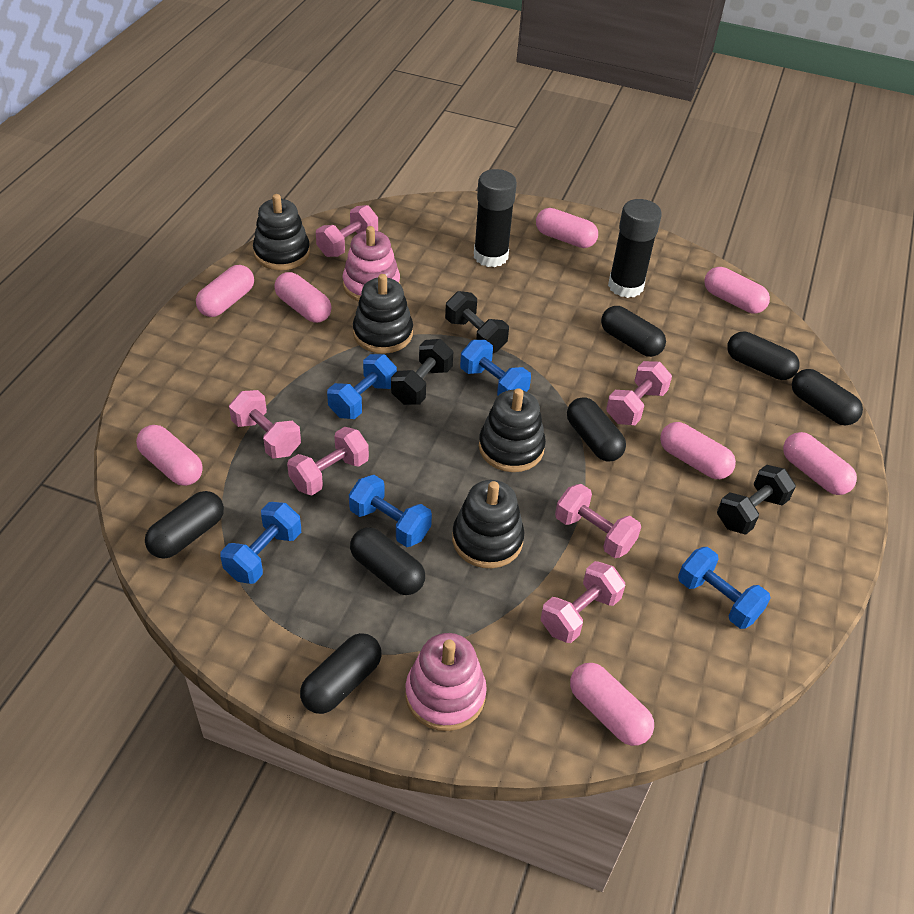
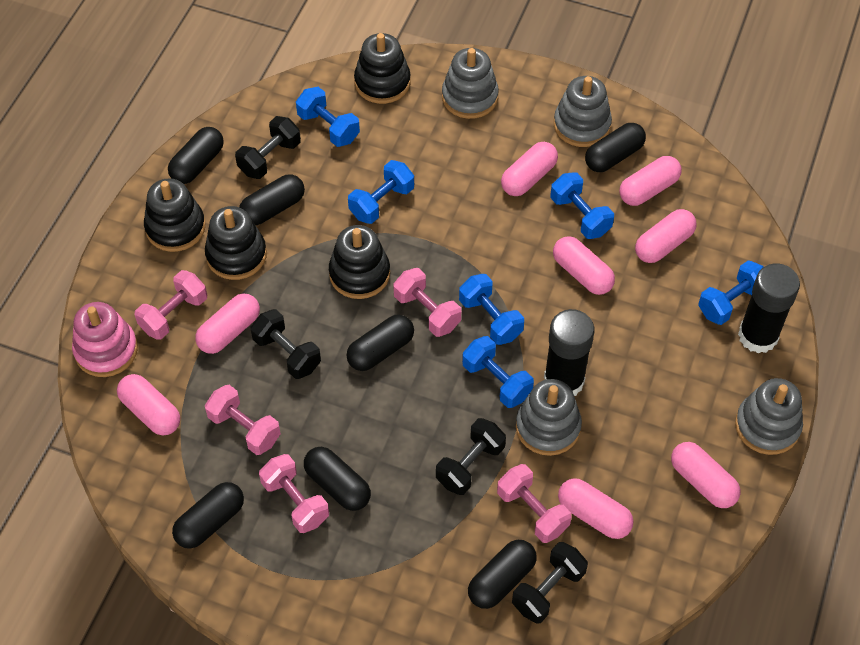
black dumbbell: [391,339,453,405] [445,291,509,353] [717,465,796,535] = 3 -> [235,116,301,179] [251,309,321,379] [436,418,506,495] [512,542,588,624] = 4
blue dumbbell: [220,502,301,584] [327,354,397,419] [349,475,432,547] [460,340,531,396] [678,547,770,629] = 5 -> [296,87,360,147] [348,160,414,224] [459,274,524,345] [462,336,534,408] [550,172,614,239] [698,260,764,325] = 6
grey stacking toy: none = 0 -> [442,48,499,119] [516,379,582,456] [554,76,612,147] [735,378,803,455] = 4
pink dumbbell: [229,390,301,459] [287,427,369,495] [316,205,378,257] [541,561,625,643] [555,484,641,558] [606,361,672,425] = 6 -> [134,270,207,340] [205,385,281,455] [259,454,329,533] [393,268,461,337] [497,464,571,543] = 5
pink stacking toy: [343,226,400,302] [405,633,487,731] = 2 -> [72,302,138,377] = 1

